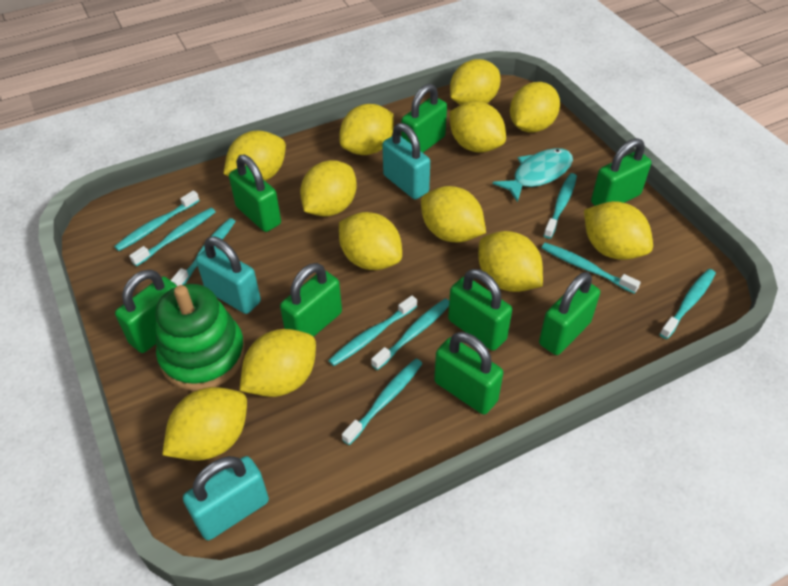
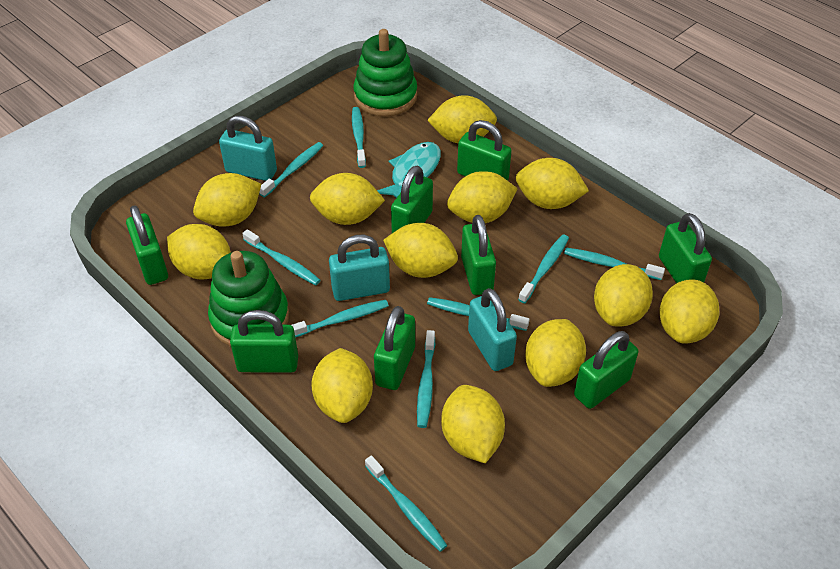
green stacking toy: [156,284,246,391] = 1 -> [208,251,289,347] [353,29,417,116] = 2

